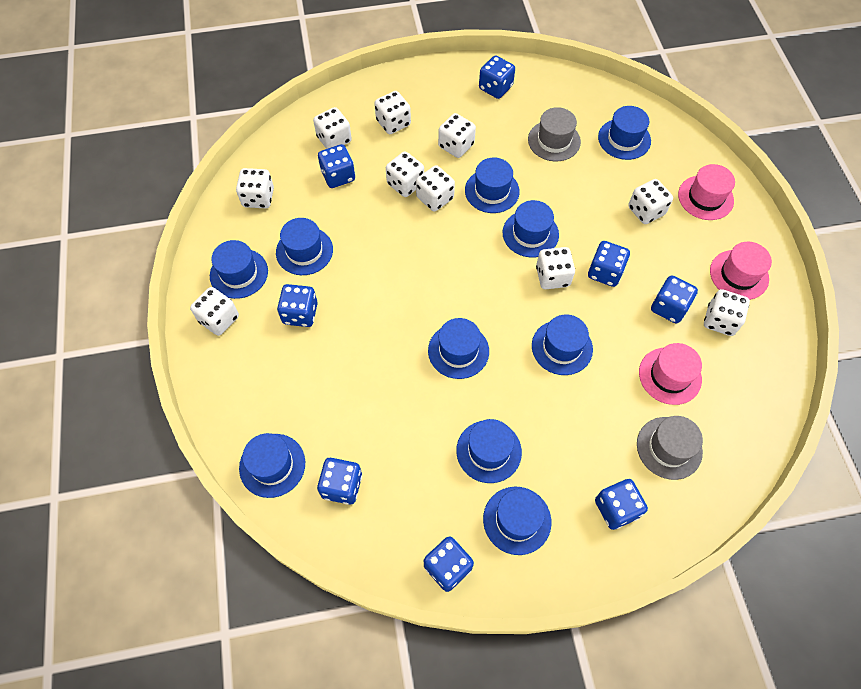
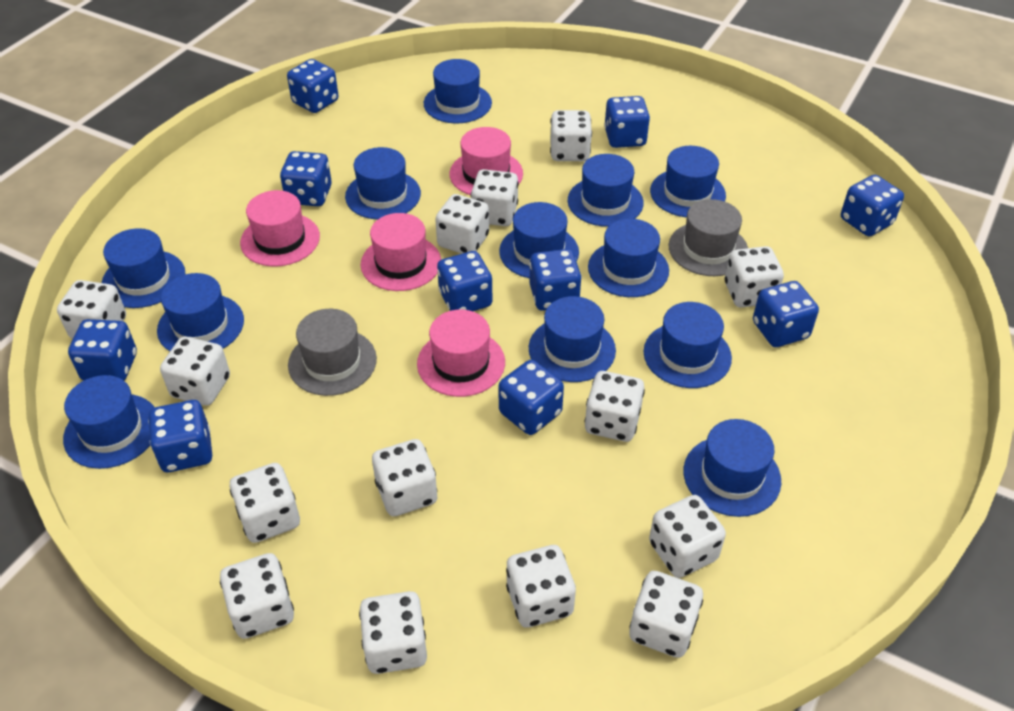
blue dice: [277,284,318,327] [317,458,362,505] [318,144,355,188] [424,536,474,592] [479,56,515,99] [588,241,630,287] [595,479,648,530] [651,275,698,324] = 8 -> [68,319,137,381] [148,400,212,472] [280,151,332,206] [287,59,339,113] [437,251,492,311] [499,360,564,435] [529,249,582,311] [604,96,650,148] [753,281,819,347] [841,175,904,236] = 10
blue hat: [210,240,268,299] [239,433,305,498] [276,218,333,275] [428,318,489,379] [456,419,522,483] [465,158,520,213] [483,487,551,555] [502,200,559,257] [532,314,593,375] [598,106,651,160] = 10 -> [63,375,155,469] [102,228,186,308] [157,273,244,351] [345,147,421,220] [424,59,492,124] [499,202,579,278] [529,296,616,382] [568,154,644,227] [588,219,669,297] [643,302,732,388] [650,146,726,217] [684,419,781,517] = 12
pink hat: [639,343,702,405] [678,164,735,220] [710,242,772,300] = 3 -> [240,190,320,267] [360,213,441,291] [417,310,505,397] [450,127,523,195] = 4
white dice: [190,287,239,336] [236,168,274,208] [313,107,352,149] [374,91,411,134] [386,151,424,197] [416,165,455,212] [438,113,476,158] [536,247,575,289] [628,179,673,224] [704,289,750,336] = 10 -> [57,280,126,339] [160,337,230,406] [220,553,294,639] [230,463,300,543] [359,591,427,674] [372,439,437,516] [435,194,489,254] [471,169,518,226] [506,545,576,628] [550,110,592,161] [585,371,645,442] [629,571,703,658] [649,495,726,578] [725,246,784,308] = 14

